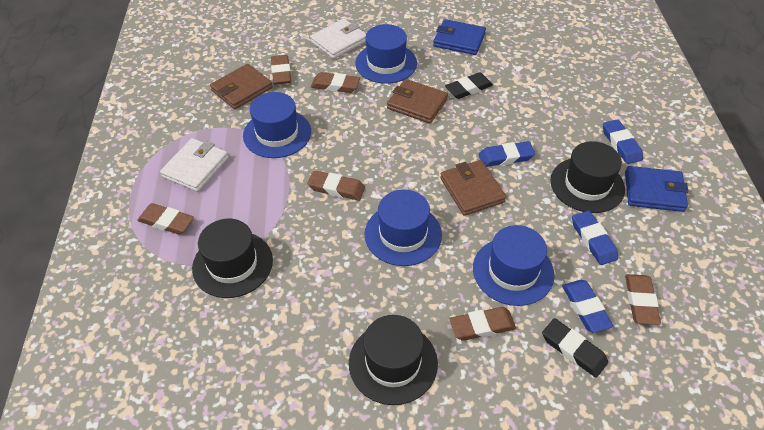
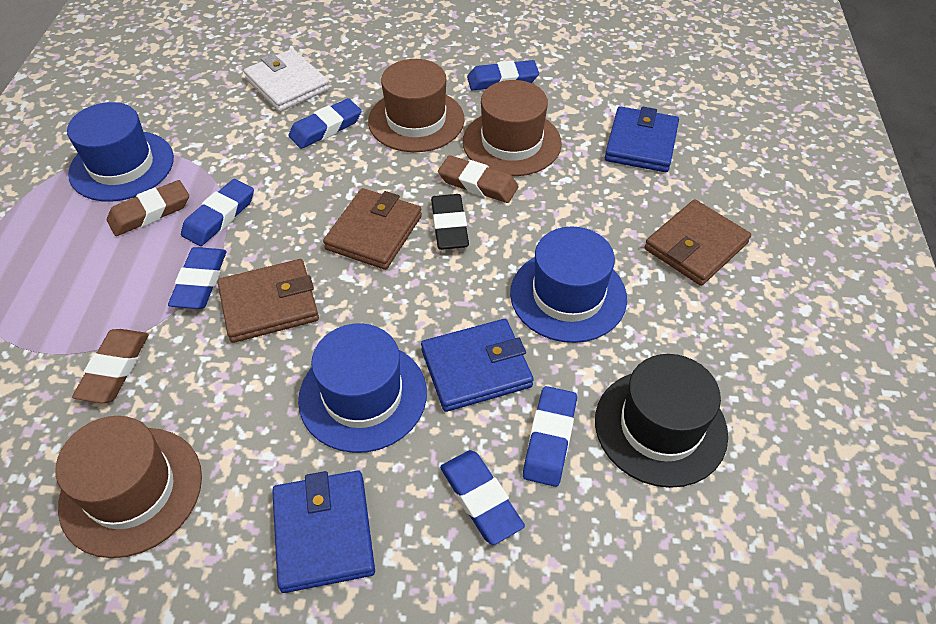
black eraser: [445,72,493,99] [542,318,608,378] = 2 -> [431,194,469,250] = 1
black hat: [192,219,273,298] [349,315,438,405] [551,141,625,213] = 3 -> [595,354,728,488] = 1
blue eraser: [478,141,535,167] [562,280,613,333] [572,211,618,265] [603,119,643,164] = 4 -> [168,247,226,309] [181,179,254,246] [288,98,362,149] [440,450,525,545] [467,60,539,91] [523,386,577,487] = 6
blue hat: [243,92,311,158] [355,24,417,84] [365,189,442,266] [473,225,554,306] = 4 -> [67,102,174,202] [298,323,427,453] [510,227,627,343] = 3
blue wallet: [433,19,486,55] [625,166,688,212] = 2 -> [272,470,375,593] [421,319,534,412] [605,106,679,172] = 3
brown eraser: [137,203,194,235] [271,55,291,85] [307,170,365,201] [311,72,360,93] [450,307,516,341] [625,274,661,325] = 6 -> [72,329,149,403] [107,180,189,236] [438,155,519,203] = 3
brown hat: none = 0 -> [55,416,202,558] [368,59,465,152] [463,80,562,176] = 3
white wallet: [160,138,229,192] [310,19,366,59] = 2 -> [244,49,329,112] = 1

